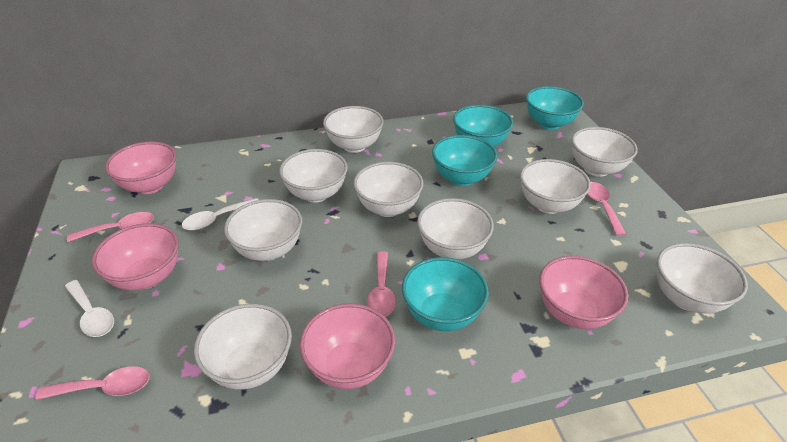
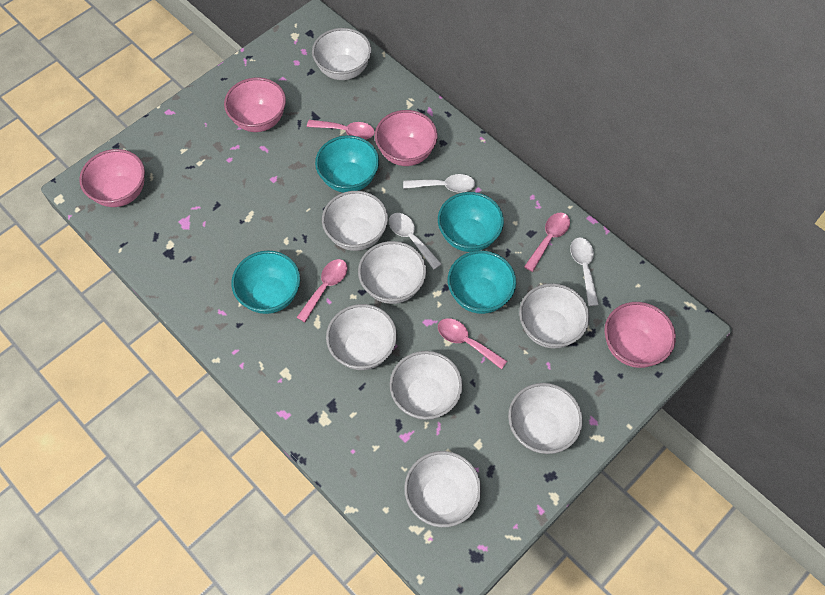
white bowl: [194,304,292,390] [224,199,302,261] [279,149,348,202] [323,106,384,153] [353,162,423,217] [417,198,494,259] [520,159,591,214] [572,127,637,177] [657,243,748,314] = 9 -> [312,28,372,80] [322,191,388,251] [326,304,397,370] [358,241,426,304] [390,351,463,420] [404,451,481,527] [508,383,583,454] [519,283,589,349] = 8
white spoon: [65,280,114,337] [182,198,258,230] = 2 -> [389,213,441,270] [403,174,475,193] [570,238,599,306] = 3

